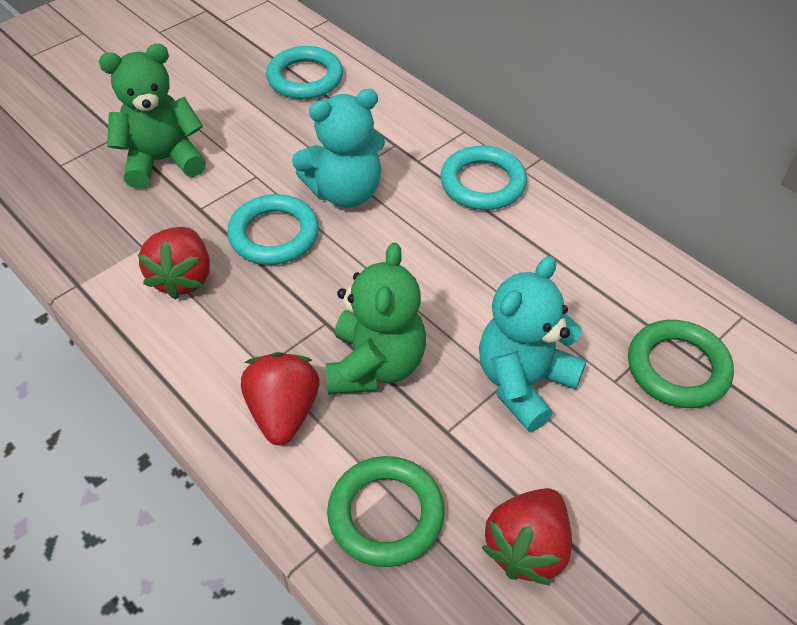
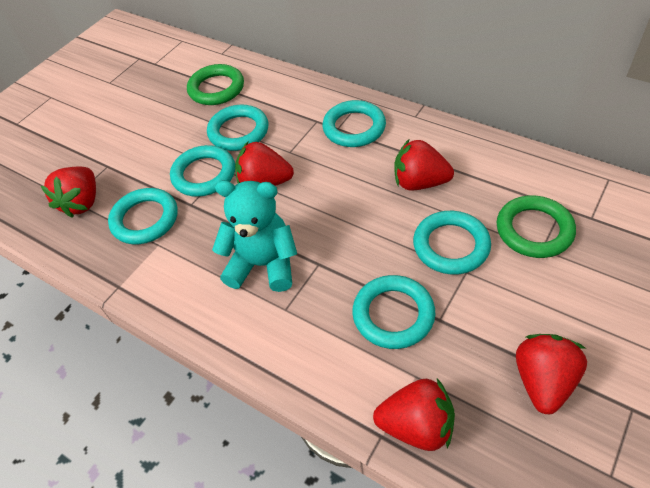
green teddy bear: [99,44,206,189] [326,242,426,394] = 2 -> none = 0
red strawberry: [138,227,210,300] [241,352,320,445] [481,488,572,586] = 3 -> [41,167,96,218] [235,142,294,186] [373,379,455,451] [394,139,454,190] [516,334,587,414] = 5
turquoise ring: [227,194,319,265] [266,46,343,99] [440,146,527,210] = 3 -> [108,188,178,244] [170,145,235,197] [207,105,268,151] [322,100,386,147] [352,275,435,349] [413,211,491,275] = 6
turquoise teddy bear: [292,89,385,208] [479,256,587,432] = 2 -> [212,180,297,292] = 1

